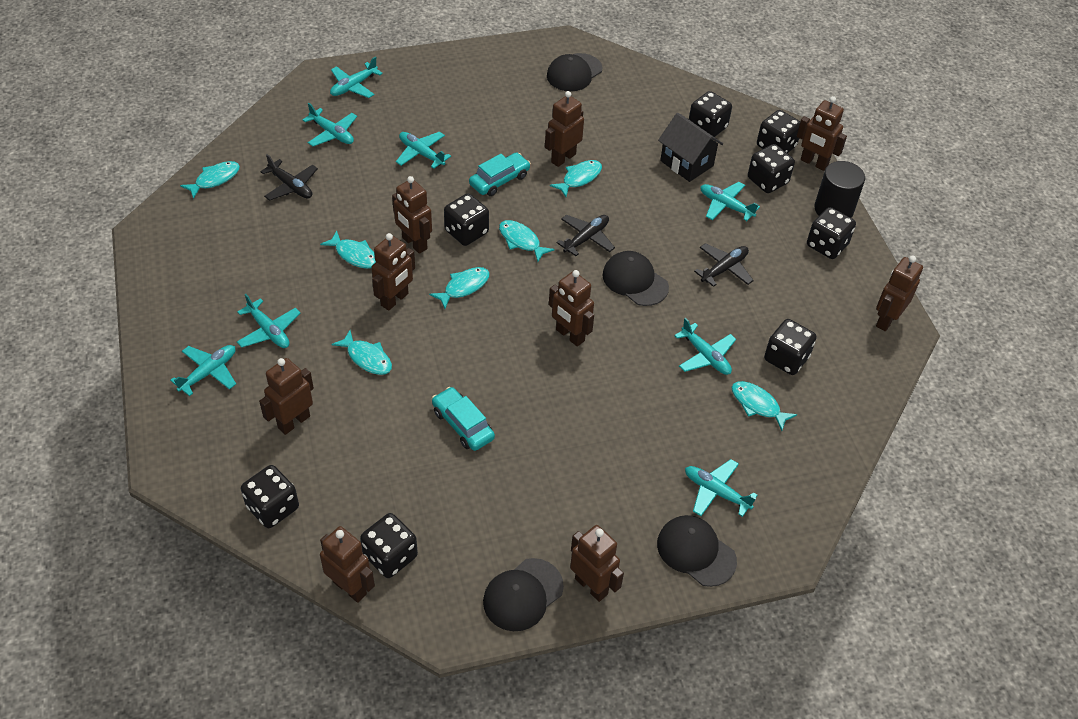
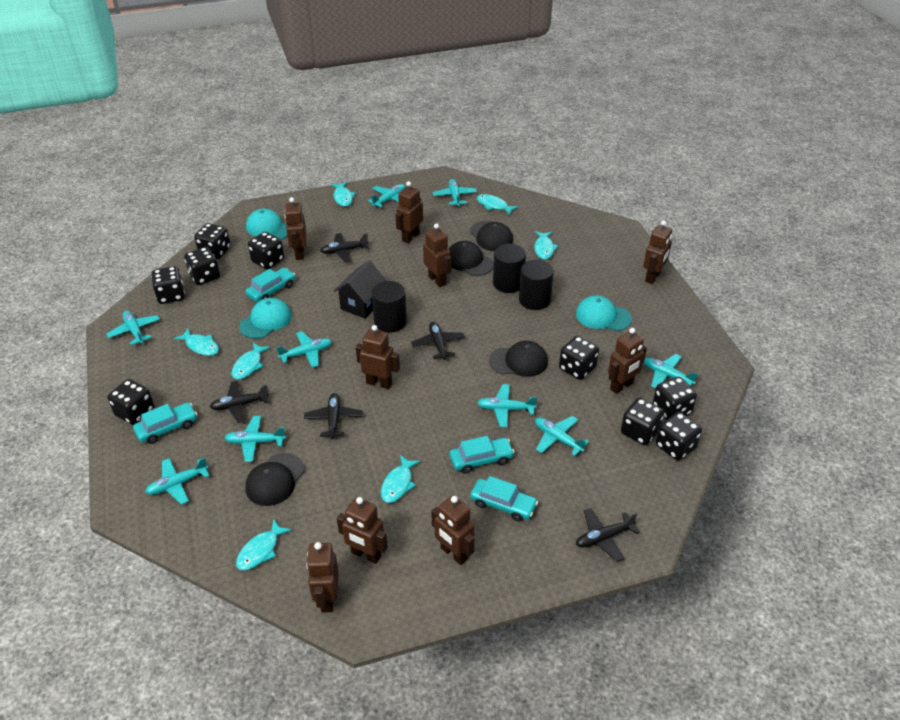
black cylinder: [814,161,865,218] = 1 -> [372,281,407,333] [493,244,526,293] [519,260,554,310] = 3
black dice: [241,465,299,528] [360,513,418,578] [444,193,489,246] [689,91,732,137] [748,144,795,193] [757,110,800,153] [764,319,817,375] [807,207,856,259] = 8 -> [107,379,154,425] [151,266,185,304] [184,247,220,285] [194,223,231,259] [248,232,284,269] [559,336,599,380] [621,398,664,445] [653,377,697,420] [656,412,702,461] = 9
black plane: [260,154,318,201] [556,215,615,256] [694,243,754,287] = 3 -> [210,381,269,423] [304,393,363,439] [320,233,369,262] [411,322,465,360] [576,508,640,562] = 5
turquoise cap: none = 0 -> [239,298,292,339] [246,209,287,240] [576,295,632,331] = 3
turquoise car: [432,387,495,451] [469,152,531,196] = 2 -> [133,403,197,444] [245,268,295,302] [449,436,515,474] [470,476,538,522] = 4
turquoise plane: [170,345,236,396] [237,294,300,348] [302,103,357,146] [330,56,383,98] [396,132,451,169] [674,318,736,375] [685,459,757,517] [700,182,760,221] = 8 -> [106,311,160,345] [145,457,209,505] [224,416,286,462] [276,331,332,368] [368,184,405,208] [433,179,477,207] [477,384,537,427] [535,416,589,456] [644,354,698,388] = 9

